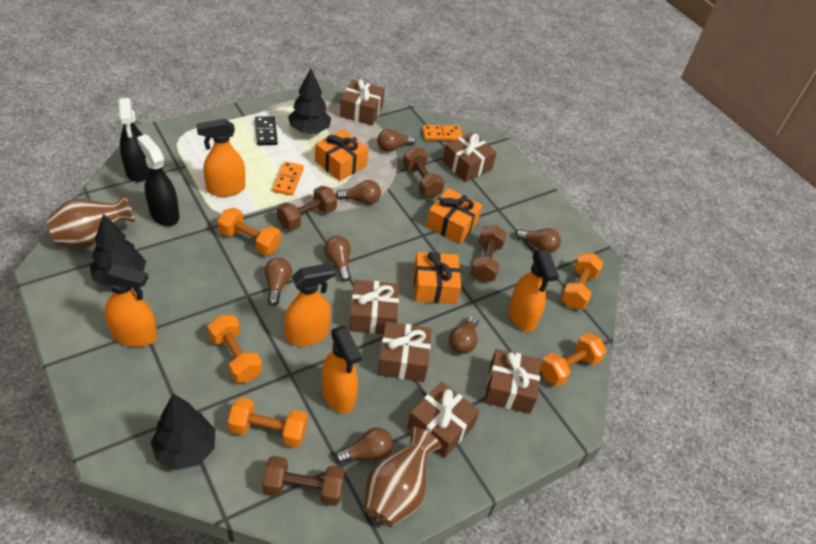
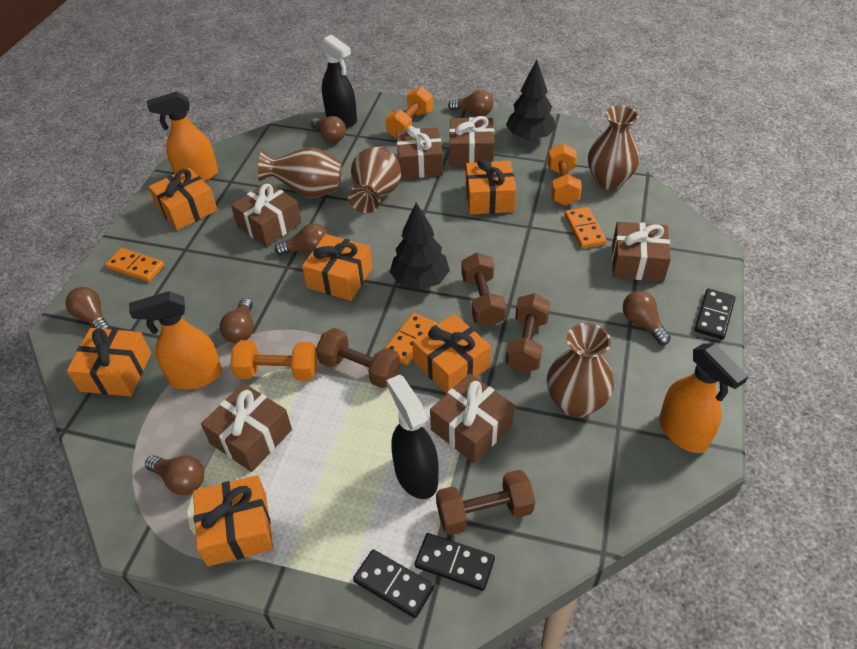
black domino: [255,116,278,145] = 1 -> [353,549,434,618] [415,533,495,591] [694,289,735,340] = 3
black tree: [90,213,146,288] [151,394,216,470] [288,68,331,134] = 3 -> [390,202,450,290] [506,60,556,141] = 2
brown vase: [47,194,135,247] [364,427,441,527] = 2 -> [258,147,342,198] [348,146,401,213] [547,323,614,418] [588,105,640,190] = 4
orange domino: [272,161,304,196] [422,125,463,141] = 2 -> [105,248,165,282] [384,313,437,365] [565,207,606,248] = 3
orange dumbbell: [208,315,262,383] [218,208,281,255] [228,397,308,448] [540,333,606,386] [561,253,603,309] = 5 -> [230,340,317,381] [385,87,433,138] [548,143,582,206] = 3
orange gift: [315,129,369,181] [414,252,461,304] [426,188,482,244] = 3 -> [67,328,151,396] [148,167,218,230] [193,475,273,566] [302,234,372,301] [412,314,491,394] [466,159,516,215] = 6
orange spray bottle: [101,264,157,347] [196,119,245,197] [284,263,336,346] [322,326,362,413] [509,249,559,332] = 5 -> [129,291,222,390] [147,92,218,182] [659,343,748,453] = 3

